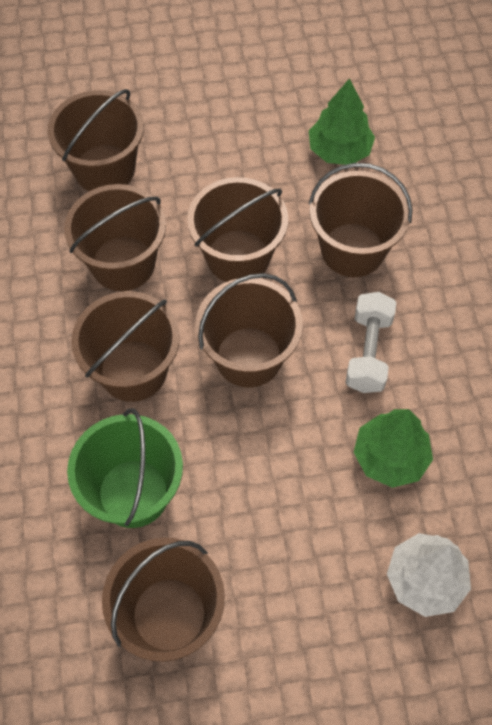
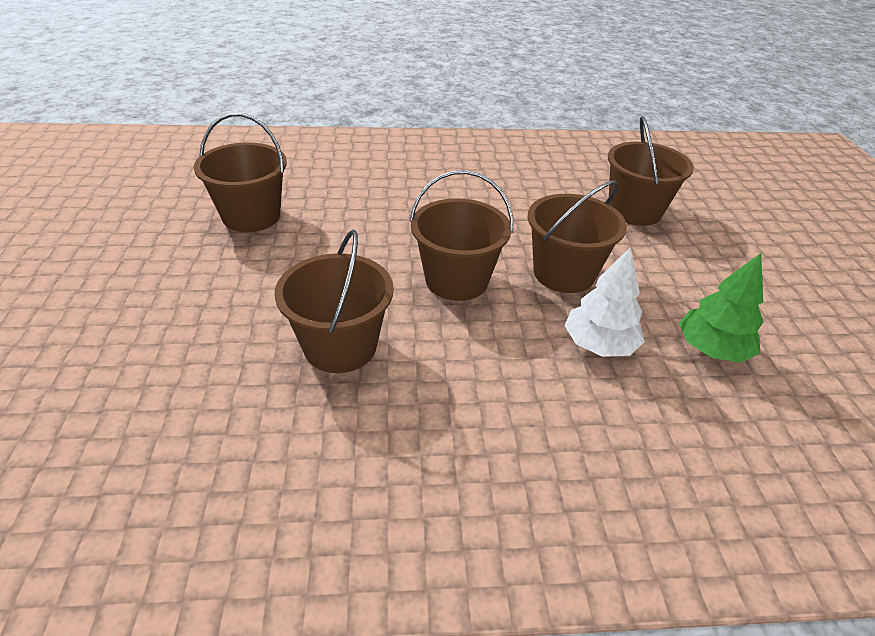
brown bucket: [48,89,144,191] [64,184,166,291] [71,291,180,402] [102,538,225,662] [187,177,288,282] [196,273,303,387] [309,163,413,277] = 7 -> [194,113,287,232] [275,230,394,373] [409,170,513,301] [528,181,627,293] [608,116,694,226] = 5
green bucket: [67,408,183,528] = 1 -> none = 0
green tree: [309,78,375,165] [354,409,433,488] = 2 -> [679,253,763,363] = 1
white dumbbell: [346,292,396,393] = 1 -> none = 0

